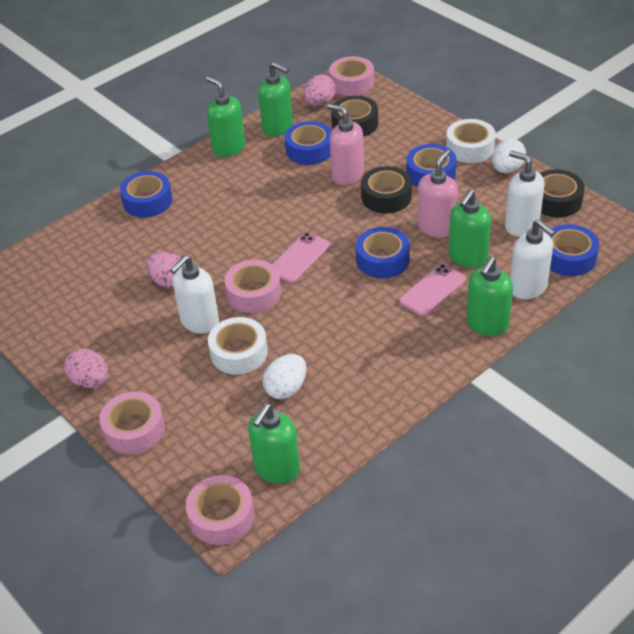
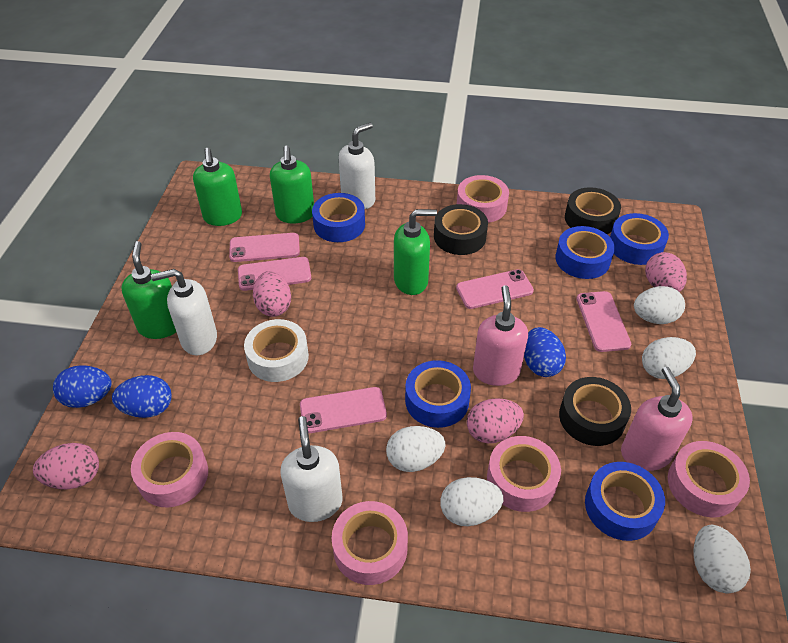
blue egg: none = 0 -> [53,365,112,408] [112,375,172,418] [524,327,566,377] = 3
green soap dispenser: [206,76,245,157] [248,403,300,484] [258,62,293,137] [448,189,491,268] [466,256,513,336] = 5 -> [121,241,176,339] [193,148,242,226] [270,145,314,223] [394,209,437,295] = 4
pink egg: [64,349,109,388] [145,252,186,288] [303,74,336,106] = 3 -> [33,443,99,489] [253,271,291,317] [467,398,524,443] [645,252,687,292] = 4
pink phone: [272,232,330,283] [399,264,466,317] = 2 -> [229,233,300,262] [238,257,311,291] [300,387,387,433] [456,269,534,309] [576,291,632,352] = 5
pink tape: [99,391,165,454] [186,475,254,545] [225,260,281,313] [329,56,374,96] = 4 -> [131,432,208,507] [332,501,408,585] [457,175,509,223] [487,436,561,512] [668,441,750,517] = 5
white egg: [262,354,306,399] [492,139,526,173] = 2 -> [386,426,445,472] [440,477,503,526] [634,286,685,324] [642,337,696,379] [693,525,751,594] = 5
white tape: [208,317,268,375] [446,119,496,163] = 2 -> [244,319,309,382] = 1

